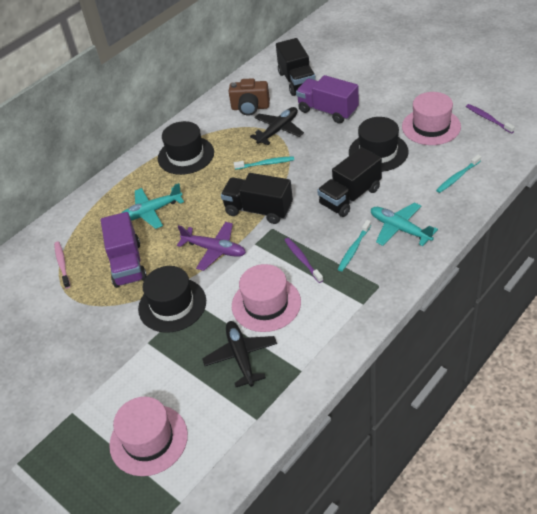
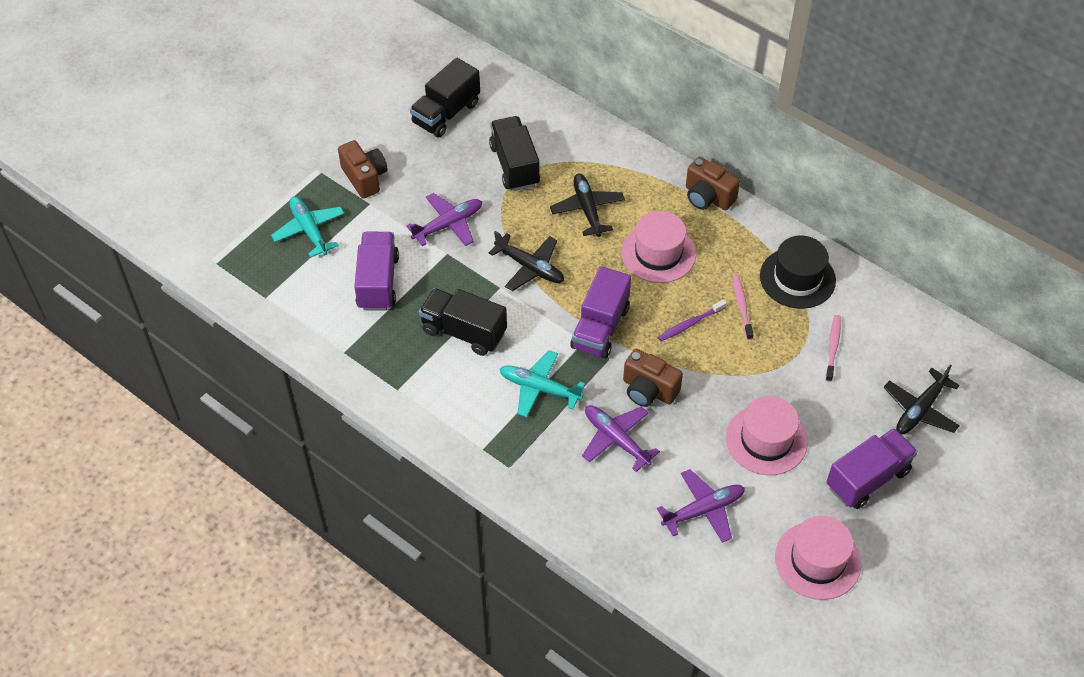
black hat: [138,266,206,333] [158,121,214,175] [349,117,409,172] = 3 -> [760,236,836,309] = 1
black plane: [202,321,277,387] [250,107,304,145] = 2 -> [489,231,564,291] [550,174,625,237] [884,364,960,434] = 3
brown camera: [229,78,270,116] = 1 -> [338,140,388,199] [623,349,683,407] [686,157,740,210] = 3
pink toothbrush: [54,241,71,289] = 1 -> [732,275,754,340] [826,315,841,382] = 2
purple plane: [177,222,246,271] = 1 -> [406,193,482,246] [582,405,660,472] [657,469,745,543] = 3
purple toothbrush: [285,238,323,283] [466,104,515,133] = 2 -> [658,300,727,341] = 1
purple truck: [101,212,147,288] [296,75,359,124] = 2 -> [354,232,399,310] [570,266,631,359] [826,428,918,509] = 3
turquoise toothbrush: [234,156,294,170] [338,220,371,271] [436,155,481,193] = 3 -> none = 0

